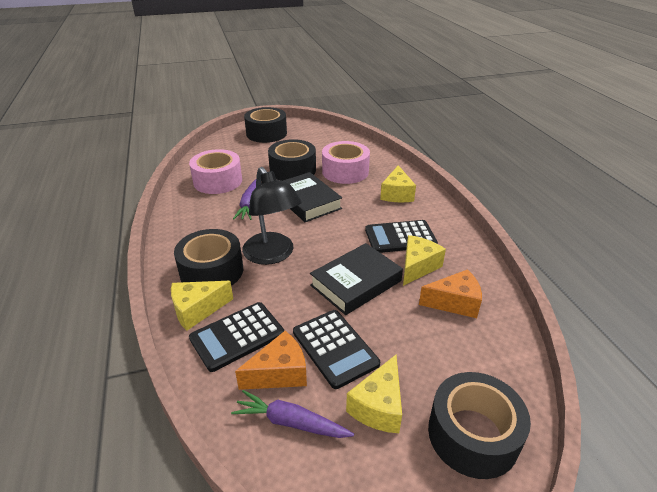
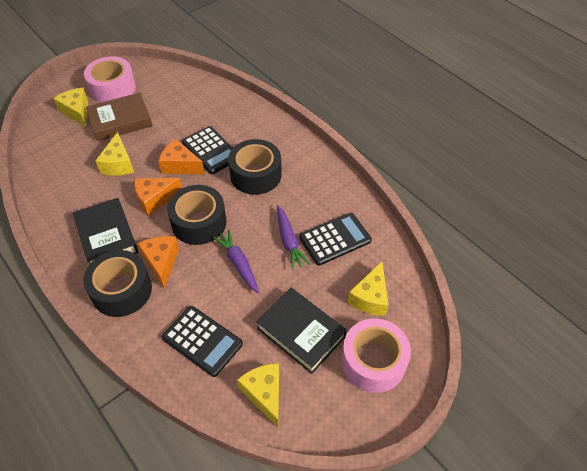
black lamp: [242,167,302,265] = 1 -> none = 0
black tape: [174,229,243,286] [244,107,287,143] [268,139,316,181] [428,372,531,479] = 4 -> [83,250,152,317] [167,185,226,245] [228,139,282,195] = 3
brown book: none = 0 -> [86,93,152,141] = 1
orange cheese: [235,331,307,390] [419,269,482,318] = 2 -> [134,178,182,216] [137,236,179,289] [158,139,204,174] = 3

